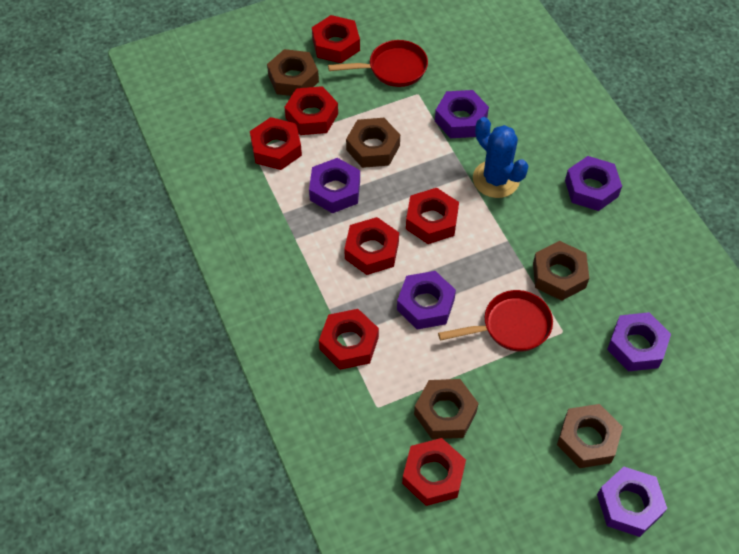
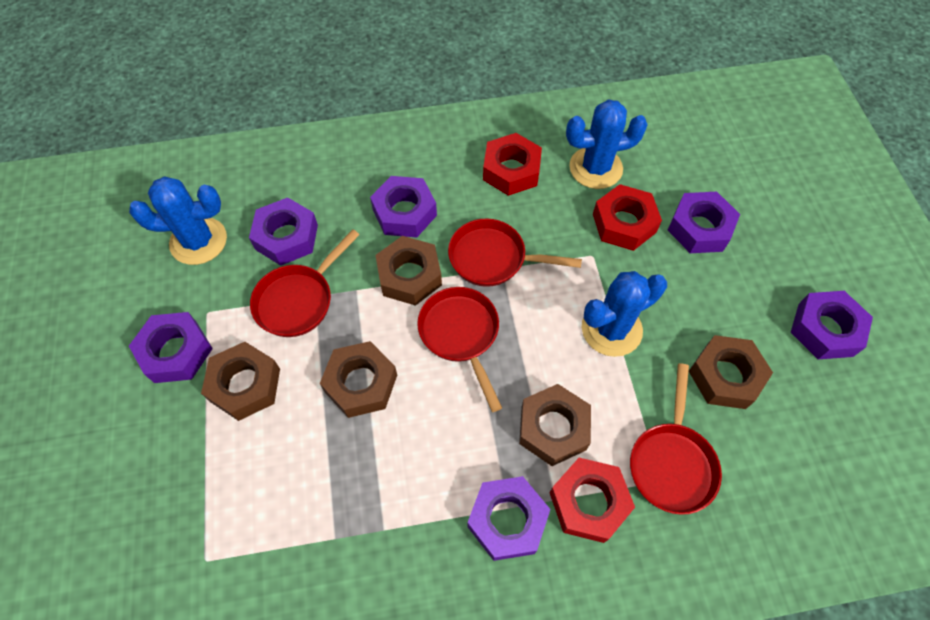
blue cactus: [473,117,529,198] = 1 -> [129,176,227,265] [566,99,648,189] [582,271,667,357] = 3
red nut: [250,117,302,170] [284,86,338,135] [312,15,360,63] [319,309,379,370] [344,217,399,275] [402,438,466,506] [406,188,459,244] = 7 -> [483,133,542,196] [550,458,635,543] [593,184,662,251] = 3
red pan: [328,40,428,87] [438,290,553,352] = 2 -> [250,229,360,337] [417,287,502,412] [448,218,582,287] [630,363,722,515] = 4

